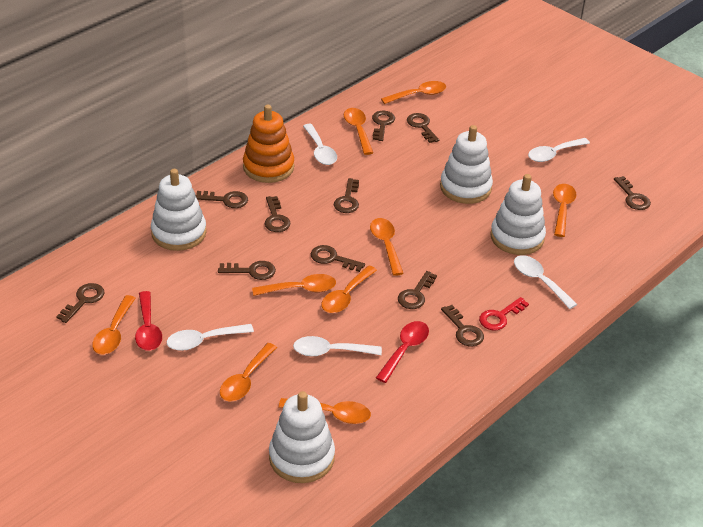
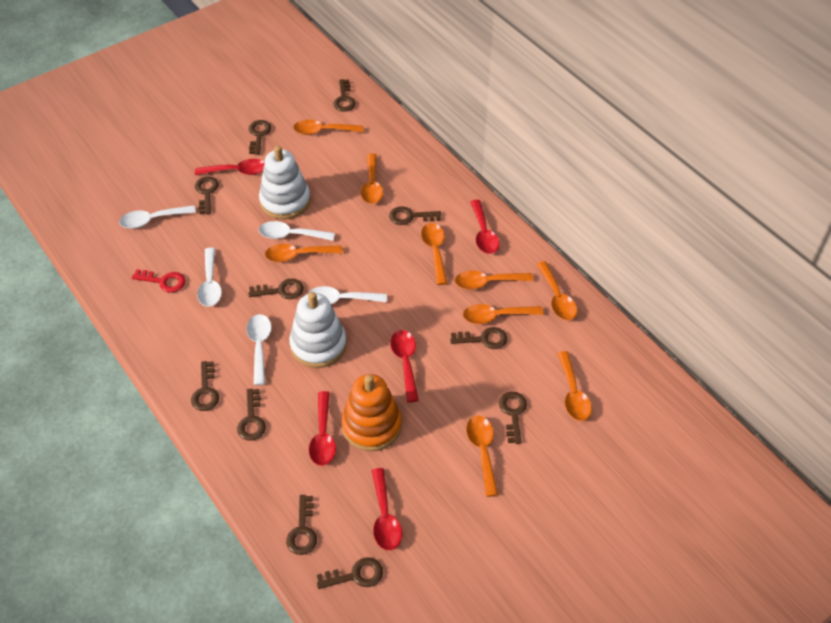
red spoon: [135,291,162,351] [376,321,429,383] = 2 -> [195,159,265,175] [309,391,336,466] [372,468,402,550] [390,330,419,402] [471,200,500,254] = 5
white stacking toy: [151,169,207,251] [269,391,335,483] [440,125,493,204] [490,174,546,255] = 4 -> [259,146,311,219] [289,292,347,368] = 2

